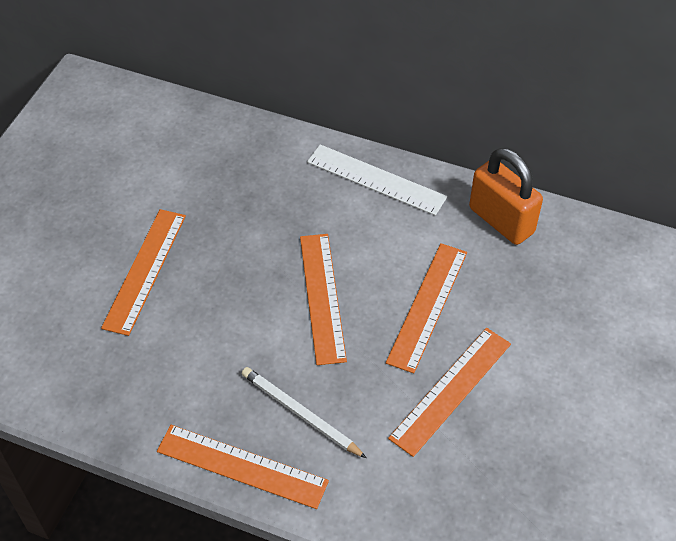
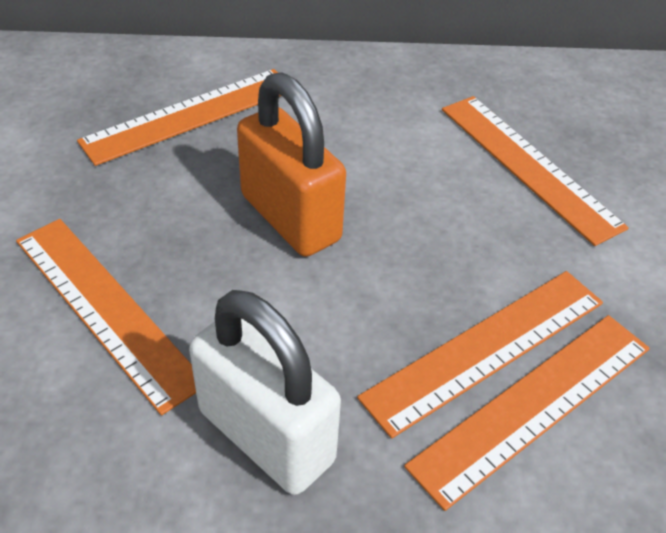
white padlock: none = 0 -> [189,290,341,495] = 1
white pencil: [242,367,366,458] = 1 -> none = 0
white ruler: [307,144,447,216] = 1 -> none = 0

